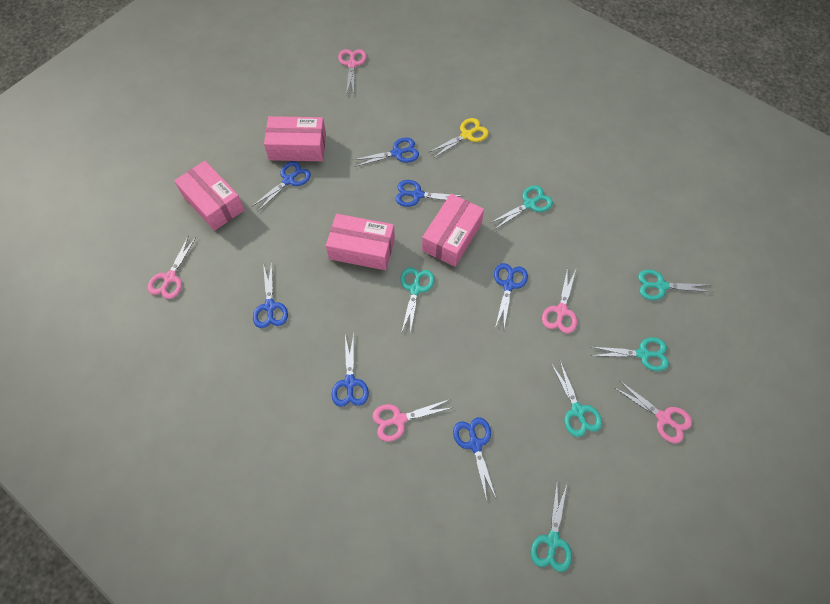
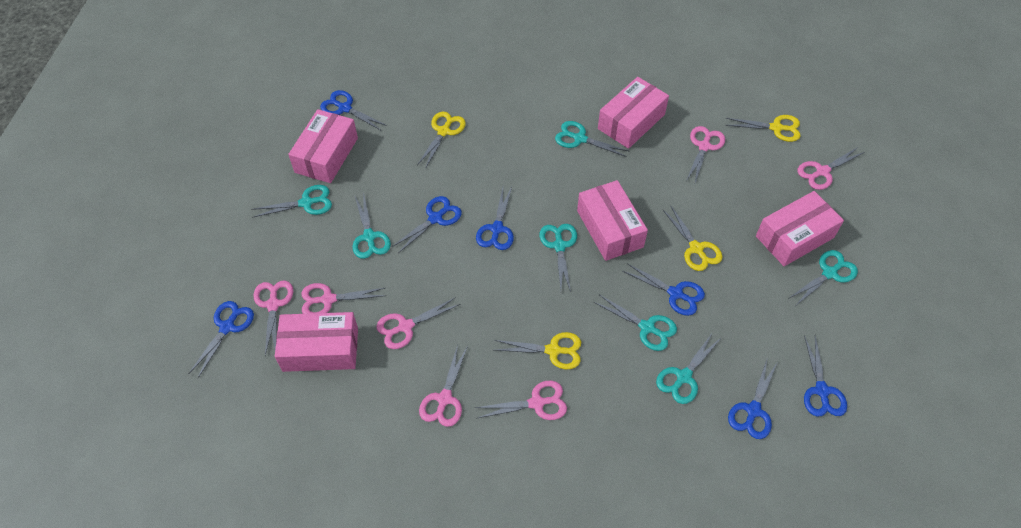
pink box: [174,161,245,231] [264,116,326,161] [326,214,395,270] [422,194,484,267] = 4 -> [275,312,358,372] [288,109,358,183] [577,180,648,261] [598,77,669,149] [756,191,844,266] = 5
pink scissors: [147,235,196,299] [338,49,367,95] [372,399,451,442] [542,267,577,333] [615,380,692,443] = 5 -> [253,281,294,355] [301,283,387,314] [376,297,461,349] [419,345,468,427] [475,381,567,420] [686,126,725,183] [797,147,865,190] = 7
turquoise scissors: [400,267,435,334] [490,185,553,229] [531,483,572,572] [551,361,602,437] [591,337,669,371] [638,270,712,300] = 6 -> [251,185,332,218] [353,196,391,259] [539,224,577,292] [555,121,629,157] [594,295,677,351] [656,332,722,404] [788,250,858,305] = 7
yellow scissors: [430,118,489,158] = 1 -> [417,112,466,169] [494,332,581,369] [663,206,722,271] [725,115,801,142] = 4

